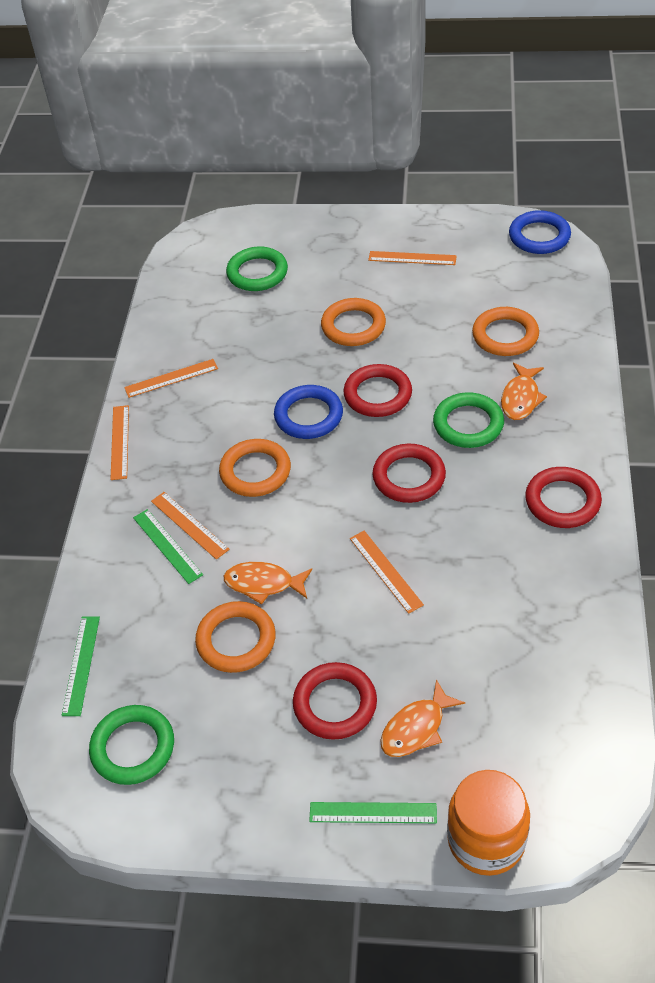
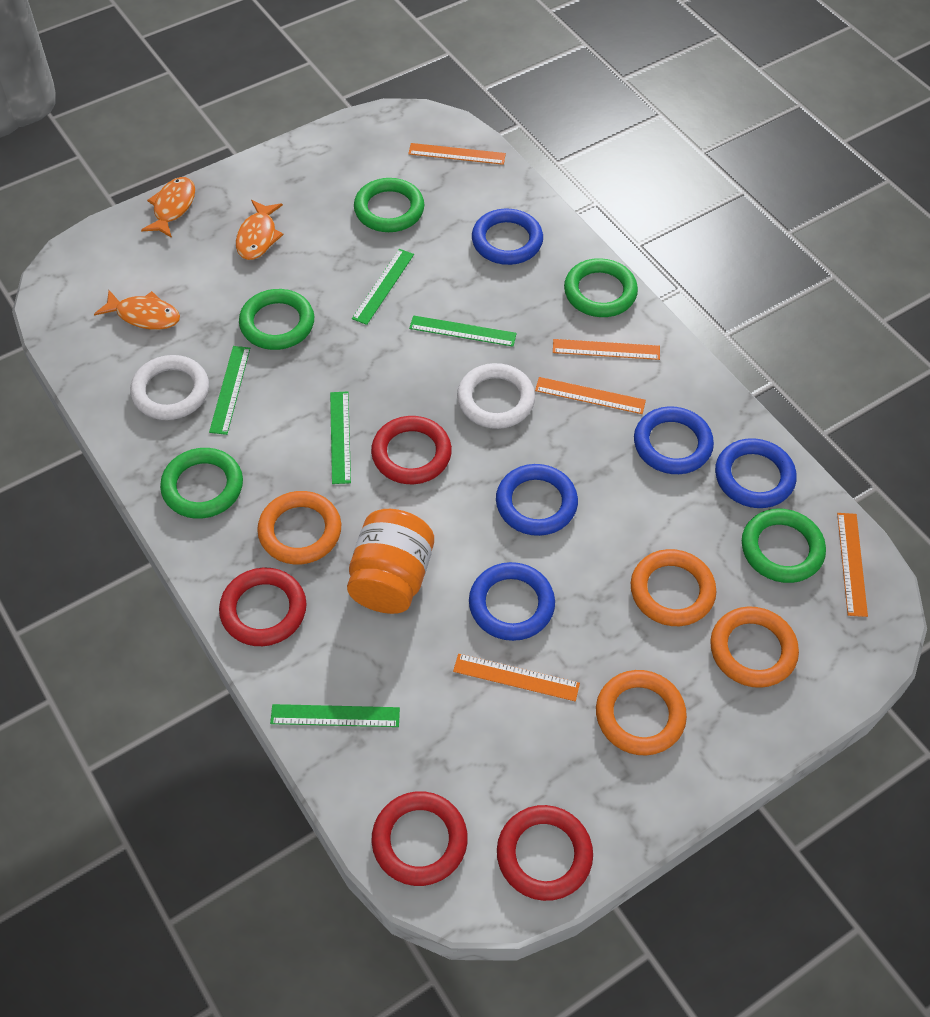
blue ring: [274,385,343,439] [509,210,571,254] = 2 -> [469,562,555,641] [472,208,543,265] [496,464,578,536] [634,406,714,474] [715,438,796,508] = 5
green ring: [89,705,174,785] [226,246,288,291] [433,392,504,448] = 3 -> [160,448,243,519] [239,289,314,350] [354,178,424,232] [564,258,638,317] [742,509,826,583] = 5
green ruler: [62,616,100,716] [133,509,203,584] [309,802,437,823] = 3 -> [209,346,250,435] [270,704,400,727] [330,391,351,484] [352,249,414,325] [409,315,517,347] = 5
white ring: none = 0 -> [130,355,209,420] [457,363,535,429] = 2

